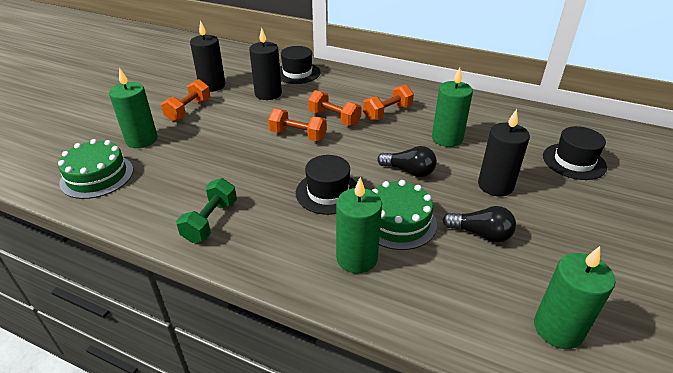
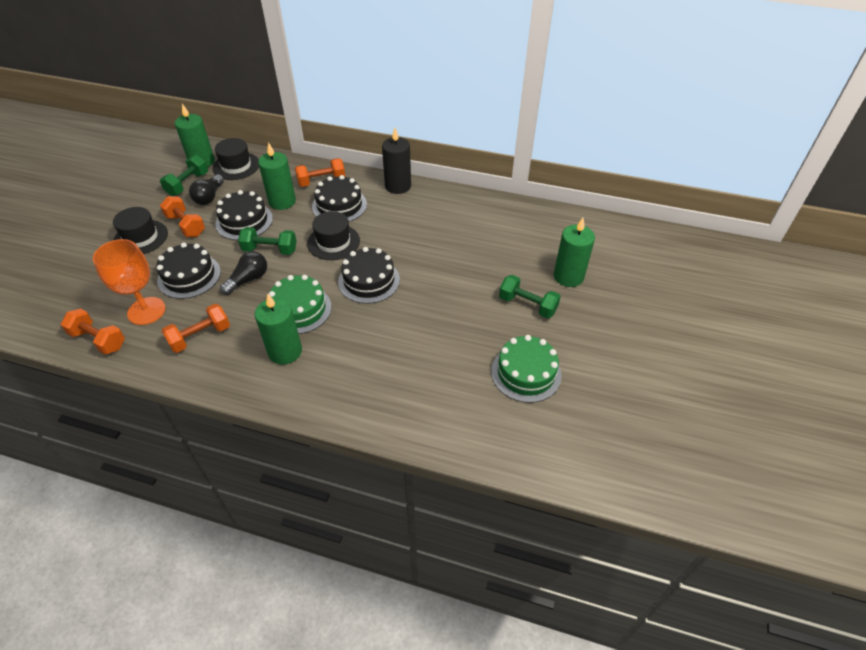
black cake: none = 0 -> [156,243,221,299] [215,190,273,240] [312,175,367,222] [338,247,400,304] = 4
black candle: [190,21,226,92] [249,28,282,100] [478,109,530,197] = 3 -> [382,128,411,194] = 1
green dumbbell: [176,178,237,243] = 1 -> [160,155,208,196] [238,227,296,255] [499,275,561,319] = 3
orange goblet: none = 0 -> [93,239,166,325] = 1

